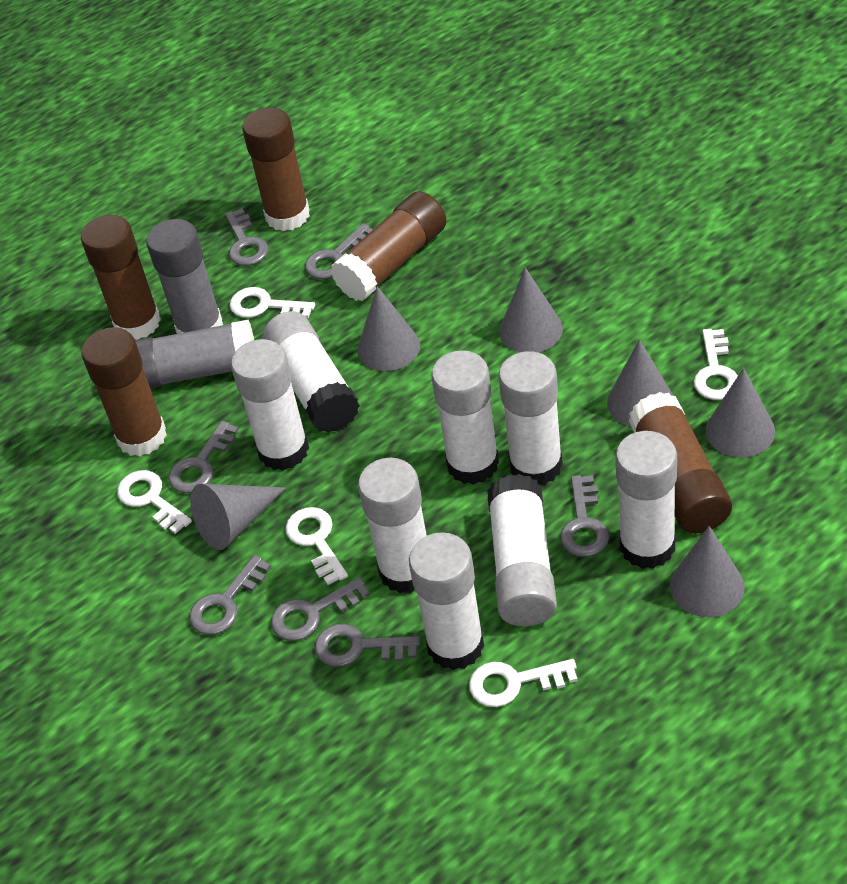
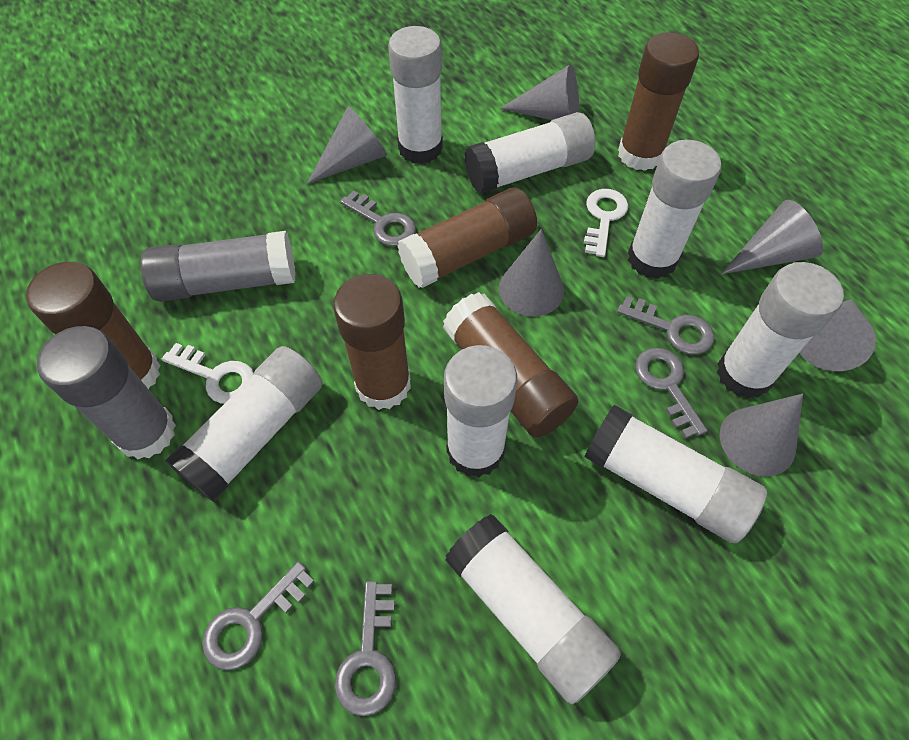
grey key: [168,421,239,493] [189,555,271,635] [225,208,269,266] [271,577,370,641] [305,223,373,279] [314,624,420,667] [560,475,609,557] = 7 -> [202,561,315,671] [335,581,396,716] [340,191,416,246] [617,296,714,355] [635,348,708,439] = 5
white key: [117,470,192,534] [230,287,315,318] [286,507,348,585] [469,659,578,707] [694,329,738,400] = 5 -> [162,343,254,404] [584,189,628,257] = 2

